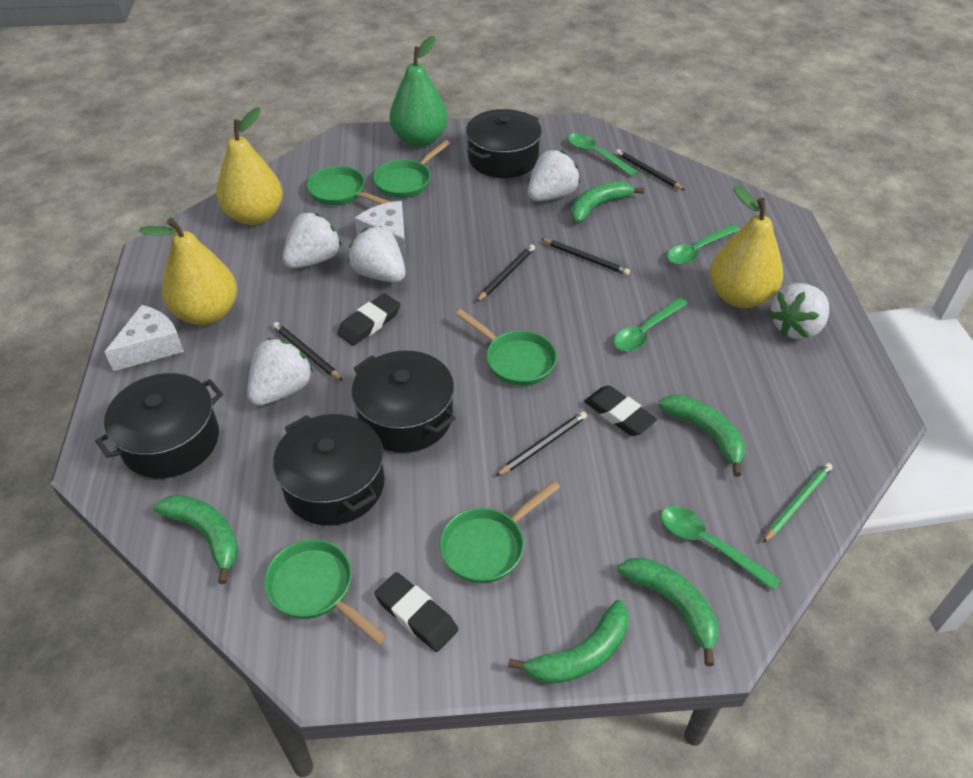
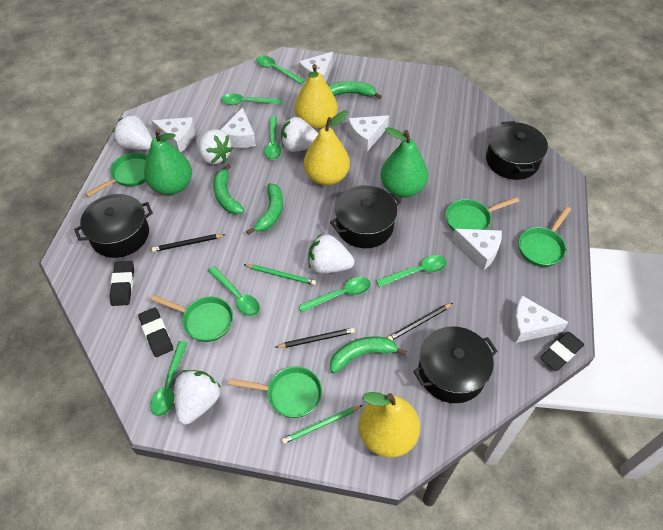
black pencil: [273,322,343,381] [476,245,535,302] [496,411,587,476] [541,239,630,276] [616,149,685,190] = 5 -> [152,234,226,252] [275,328,355,348] [387,303,453,340] = 3
green banana: [154,495,239,584] [508,600,629,684] [571,181,644,223] [618,557,718,666] [658,395,745,477] = 5 -> [213,164,244,214] [246,183,283,235] [328,81,382,99] [330,336,406,373] = 4
green pear: [389,36,448,147] = 1 -> [144,129,192,195] [381,127,428,198] = 2
green pencil: [763,463,833,543] = 1 -> [244,264,316,285] [282,405,363,444] = 2
green spoon: [568,133,638,176] [614,297,688,351] [661,506,781,591] [667,224,740,265] = 4 -> [150,341,188,416] [208,266,260,316] [221,94,282,105] [256,56,305,84] [264,116,281,160] [298,277,371,313] [376,255,447,287] = 7
white cheese: [105,305,184,371] [354,201,406,258] = 2 -> [152,117,195,152] [221,107,256,148] [299,52,333,82] [348,115,389,152] [452,229,502,271] [512,296,568,343] = 6

